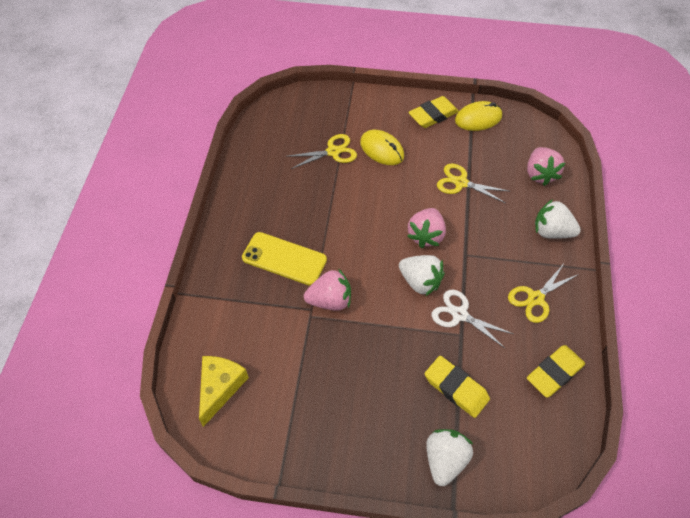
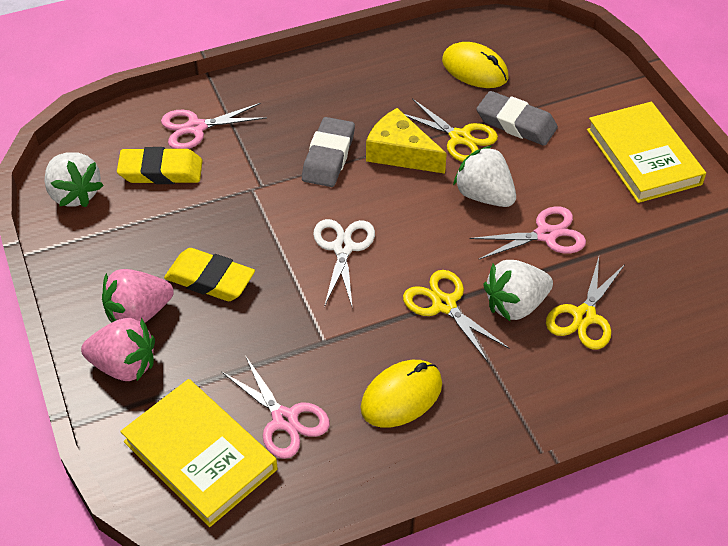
grey eraser: none = 0 -> [302,117,355,187] [476,91,558,146] = 2
pink scissors: none = 0 -> [161,103,267,149] [221,355,330,459] [470,206,586,260] = 3
pink strawberry: [304,268,351,311] [407,208,446,248] [527,147,565,186] = 3 -> [81,318,155,381] [102,269,174,323] = 2
yellow book: none = 0 -> [120,379,278,527] [587,102,706,203] = 2
yellow eraser: [409,96,459,128] [425,356,490,418] [527,345,585,398] = 3 -> [117,147,202,184] [164,248,255,301] = 2
yellow phone: [242,232,327,286] = 1 -> none = 0

